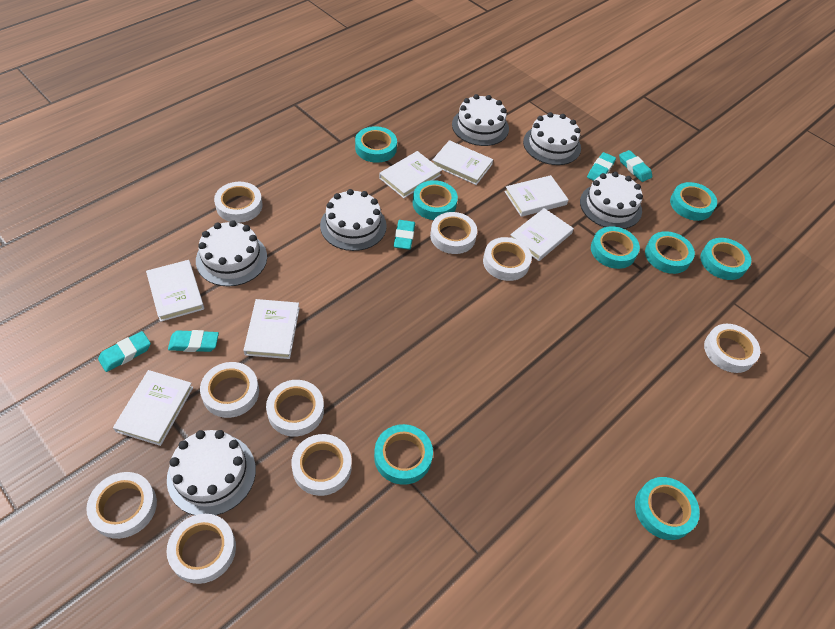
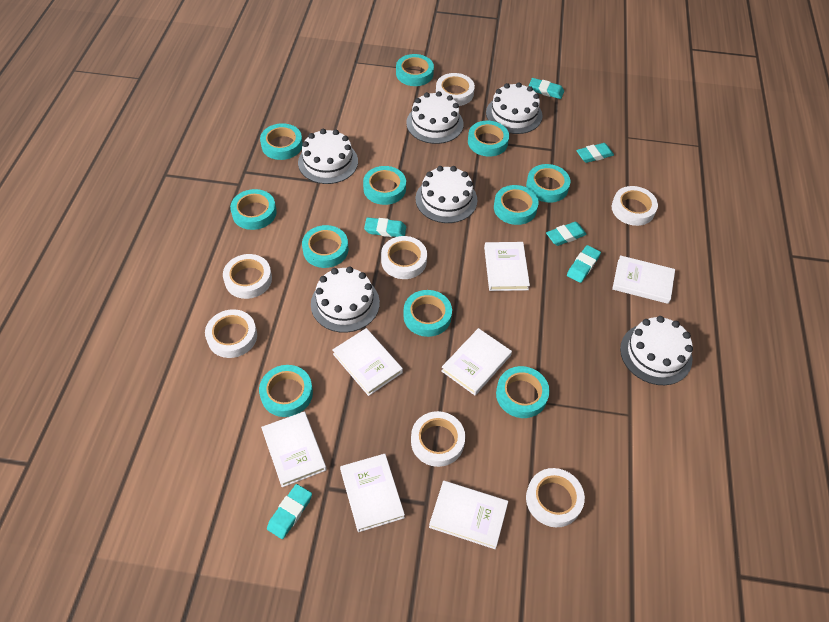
turquoise eraser: [98,331,151,372] [168,330,219,352] [394,220,415,250] [587,152,616,181] [619,150,652,182] = 5 -> [267,484,312,539] [364,217,406,237] [529,78,564,99] [546,222,587,246] [567,245,601,283] [576,143,614,163] = 6
turquoise tape: [355,126,397,163] [374,424,433,485] [413,180,458,220] [591,226,640,269] [635,477,700,540] [645,231,695,274] [670,182,717,221] [700,238,751,280] = 8 -> [230,189,277,230] [259,365,313,417] [260,123,303,160] [302,225,348,268] [363,166,406,205] [396,54,434,86] [403,290,452,337] [468,121,509,157] [494,185,538,225] [496,366,550,418] [526,164,570,203] = 11
white tape: [86,472,157,539] [166,514,236,584] [200,362,259,418] [214,182,263,223] [266,380,324,437] [291,434,352,496] [430,212,477,254] [483,237,532,281] [704,324,761,373] = 9 -> [205,309,257,358] [223,254,272,299] [381,236,427,279] [411,411,465,467] [436,73,475,106] [526,468,585,527] [612,186,658,226] = 7

